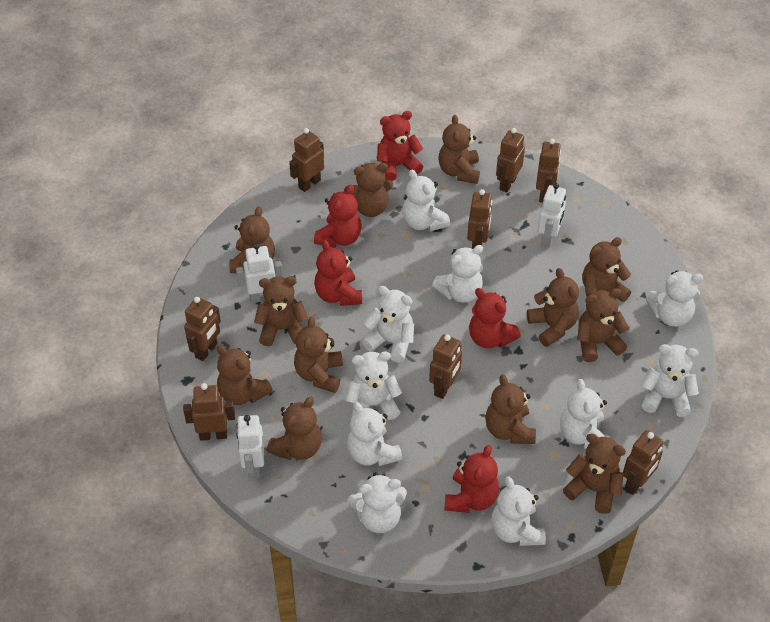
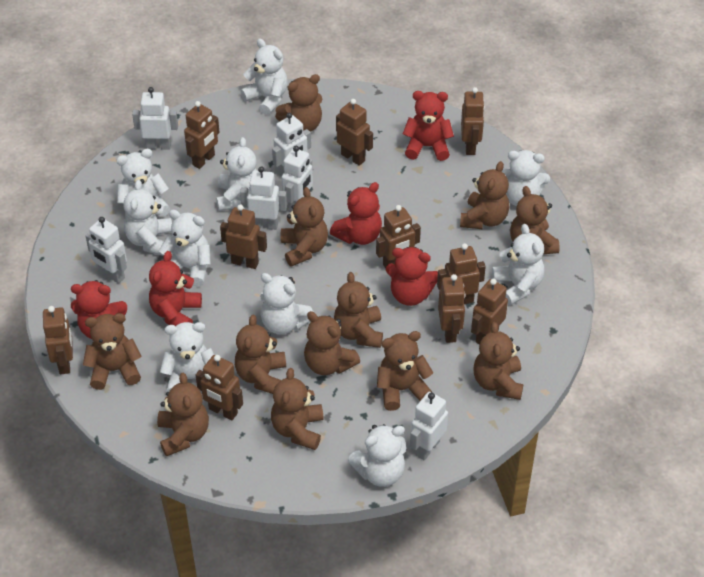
brown robot: [183,383,235,441] [184,297,221,361] [289,128,324,192] [429,334,462,399] [467,189,492,249] [496,128,525,192] [536,139,561,203] [623,430,663,495] = 8 -> [43,306,73,374] [184,101,220,169] [196,355,243,420] [220,204,267,269] [336,99,373,166] [376,205,421,268] [437,243,486,304] [438,274,465,343] [461,87,485,155] [471,279,508,345] = 10
white robot: [236,243,283,303] [236,415,264,478] [538,183,566,248] = 3 -> [86,217,127,284] [132,87,178,150] [240,167,287,230] [272,113,311,177] [282,146,313,212] [410,392,448,460] = 6

